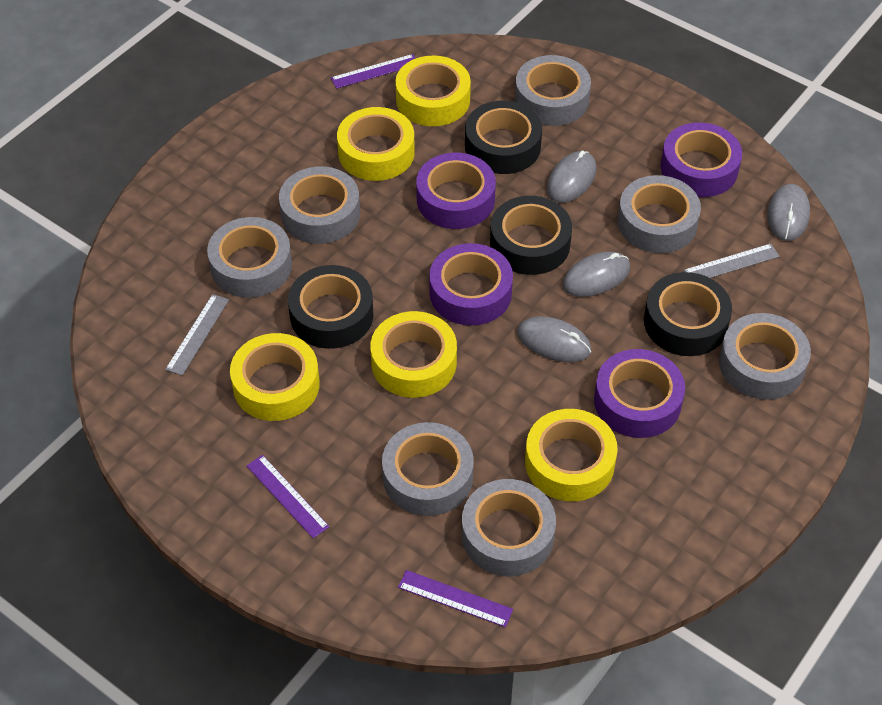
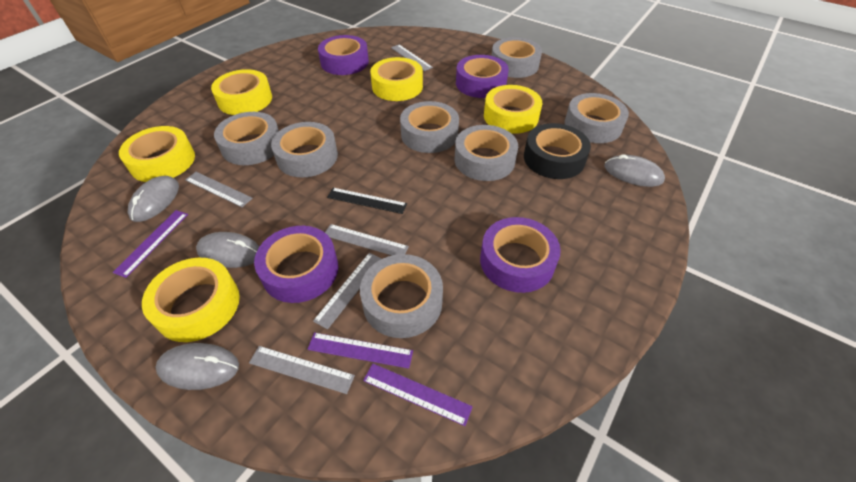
black ruler: none = 0 -> [327,188,407,214] = 1
black tape: [288,265,373,349] [465,101,542,174] [490,196,572,275] [644,272,732,356] = 4 -> [524,123,591,179] = 1
grey ruler: [165,294,229,375] [683,244,780,278] = 2 -> [185,172,253,207] [249,346,355,394] [313,253,382,329] [325,224,409,255] [391,45,433,71] = 5

